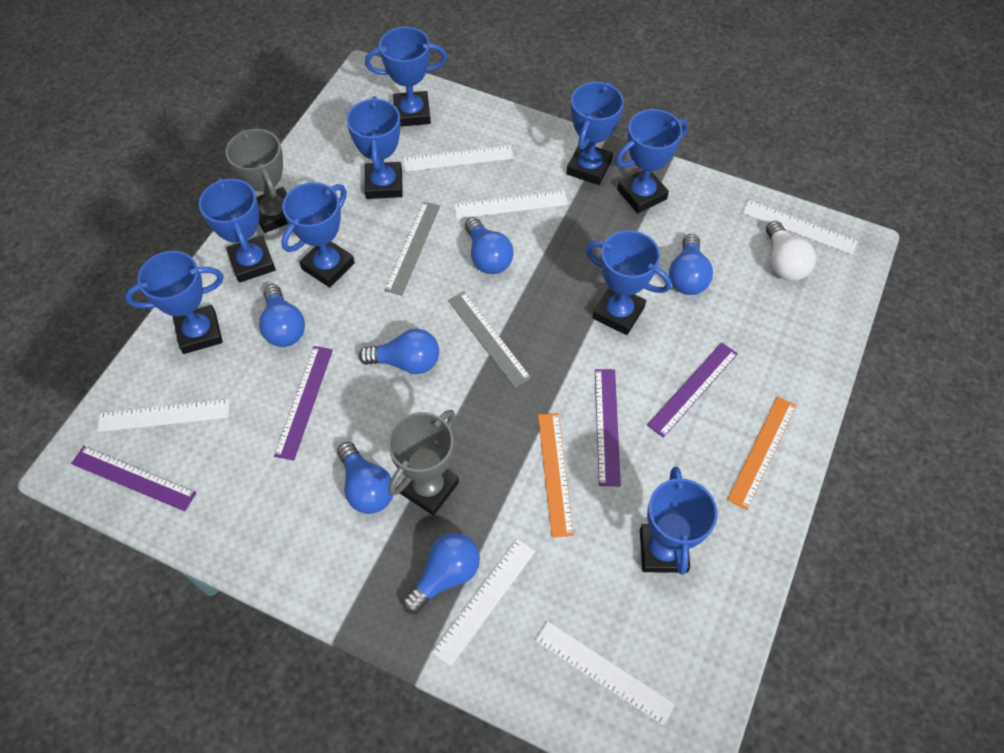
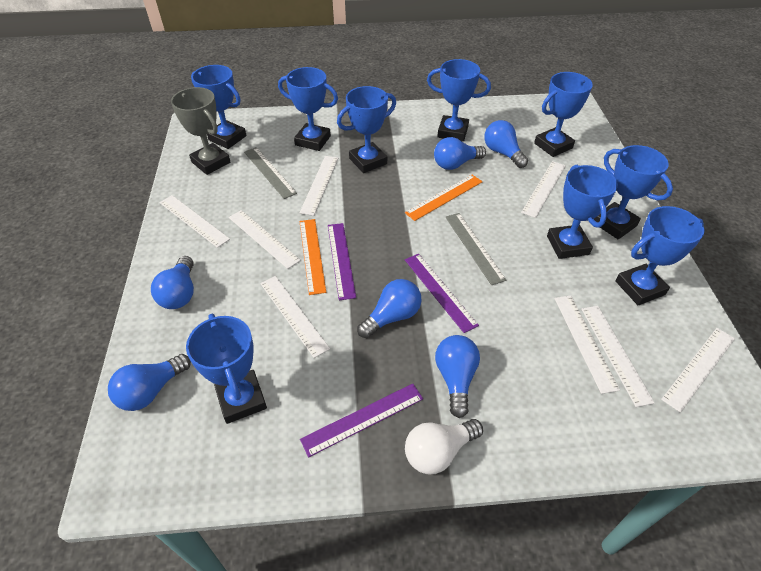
grey trophy: [226,129,288,233] [388,410,459,516] = 2 -> [171,87,230,175] = 1
purple ruler: [71,446,196,511] [274,346,333,461] [595,369,621,486] [647,342,738,438] = 4 -> [300,384,423,457] [328,223,356,300] [405,254,479,333] = 3
white ruler: [98,399,229,432] [403,145,514,172] [432,539,535,667] [454,191,568,219] [535,621,675,726] [742,200,858,255] = 6 -> [160,195,230,248] [229,210,301,269] [260,276,330,358] [300,156,338,216] [521,161,566,218] [554,296,620,394] [581,306,655,407] [661,328,735,412] = 8

